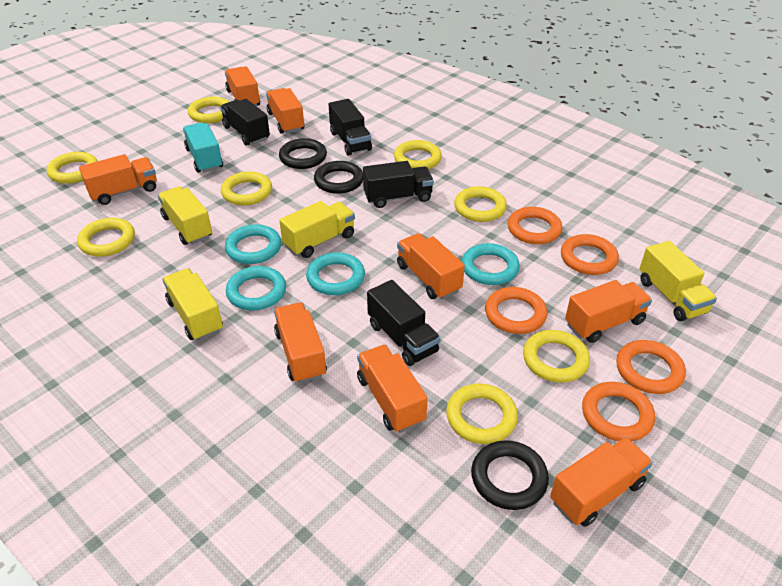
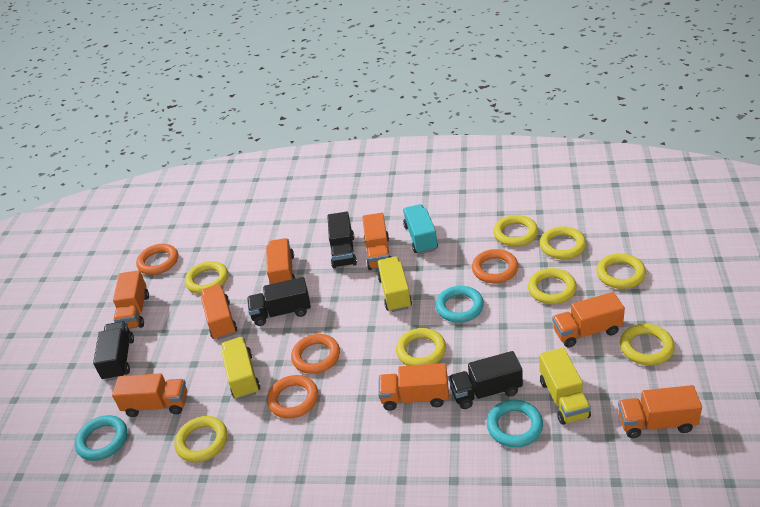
black ring: [279,138,327,169] [314,161,363,194] [471,440,549,510] = 3 -> none = 0
orange ring: [485,287,548,334] [508,207,562,244] [561,234,619,275] [582,382,655,441] [616,340,686,394] = 5 -> [136,244,178,275] [267,375,318,419] [291,334,340,374] [472,249,518,283] = 4
turquoise ring: [225,224,281,264] [226,266,286,311] [306,252,365,295] [462,243,520,285] = 4 -> [75,415,127,461] [436,286,484,323] [487,400,543,448] = 3
yellow truck: [158,186,212,245] [162,268,223,341] [279,201,355,258] [639,241,717,321] = 4 -> [221,337,260,400] [377,256,412,312] [540,348,591,425] = 3

